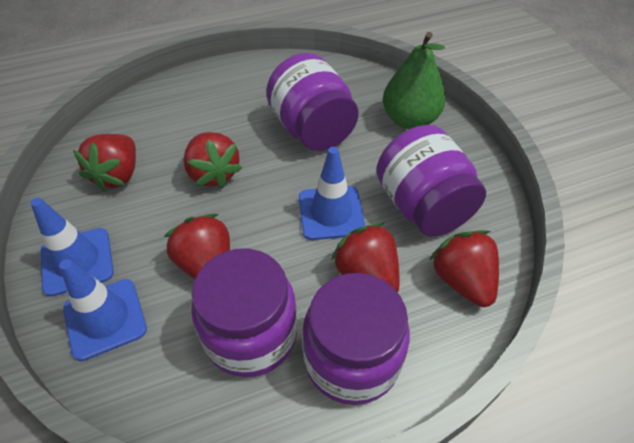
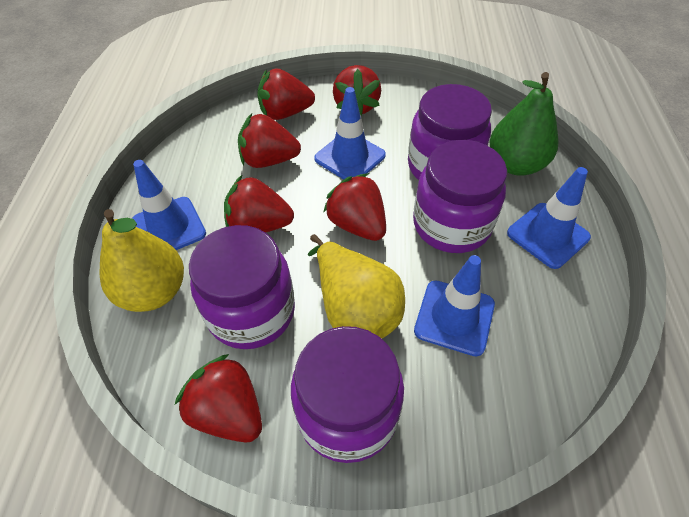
blue traffic cone: [31,198,114,297] [59,259,147,361] [299,147,365,240] = 3 -> [132,160,206,250] [314,87,386,180] [414,255,495,357] [507,167,591,269] = 4
red strawberry: [73,134,136,192] [164,214,230,279] [184,132,242,189] [331,223,400,293] [429,230,499,307] = 5 -> [175,354,262,442] [224,174,294,232] [238,113,301,168] [257,68,315,120] [323,173,386,241] [333,65,381,116] = 6
yellow pear: none = 0 -> [99,209,184,312] [308,234,405,339] = 2

